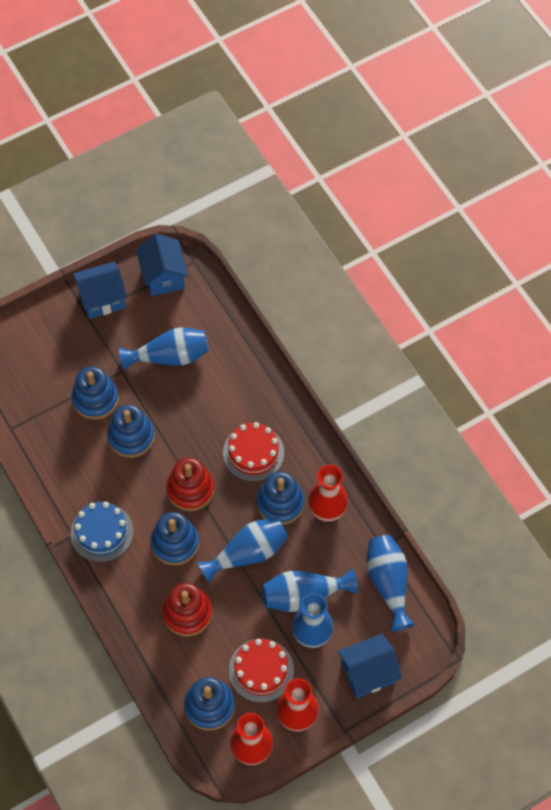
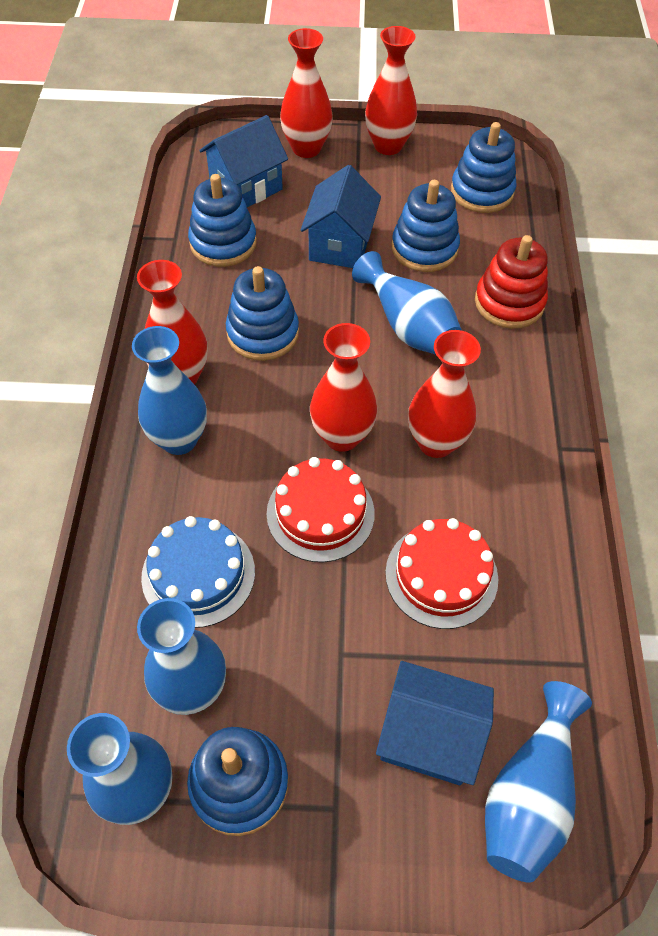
red stacking toy: [162,583,212,636] [166,458,214,511] = 2 -> [475,235,548,329] = 1
red vase: [230,713,273,765] [276,678,319,731] [308,465,348,522] = 3 -> [137,260,208,385] [280,28,333,158] [310,323,377,452] [365,26,417,155] [408,330,481,458] = 5

